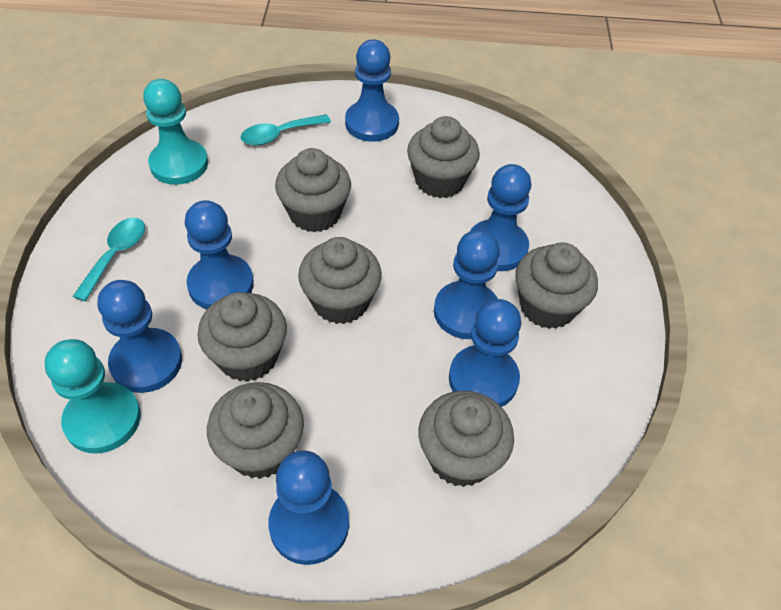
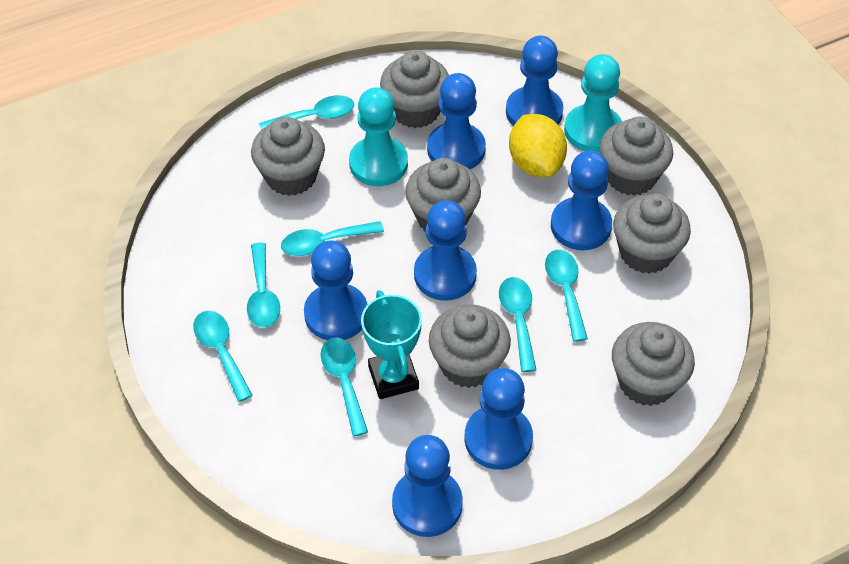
turquoise spoon: [72,218,145,301] [241,114,331,145] = 2 -> [193,311,253,402] [247,243,280,328] [259,95,354,130] [281,221,384,256] [321,337,368,436] [499,277,536,372] [545,250,588,342] = 7
turquoise trophy: none = 0 -> [361,290,422,399] = 1
yellow lemon: none = 0 -> [509,114,567,177] = 1

